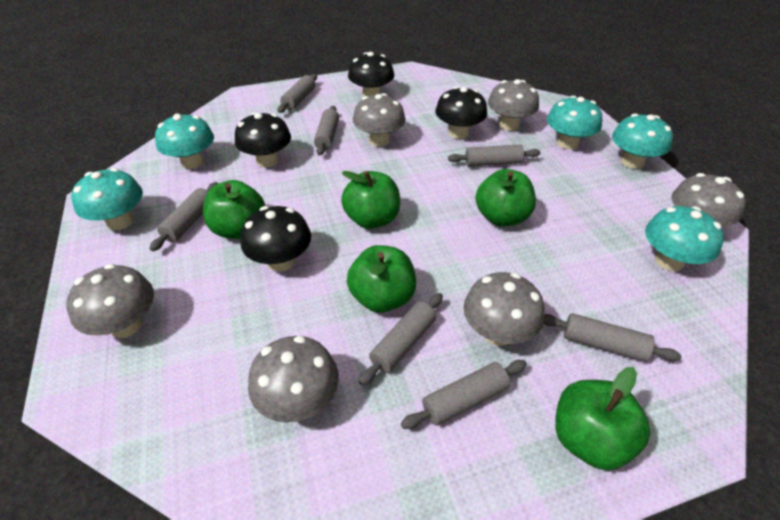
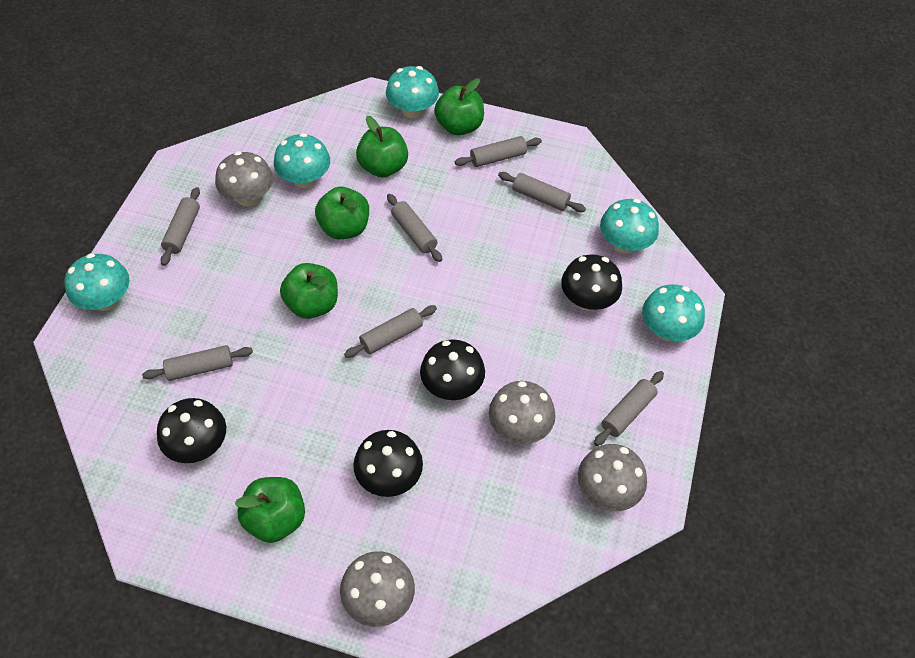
grey mushroom: [66,264,154,338] [248,336,339,423] [353,93,406,147] [463,272,544,346] [488,79,539,131] [671,173,746,226] = 6 -> [215,151,273,206] [340,551,415,627] [489,381,556,444] [578,444,647,511] = 4

